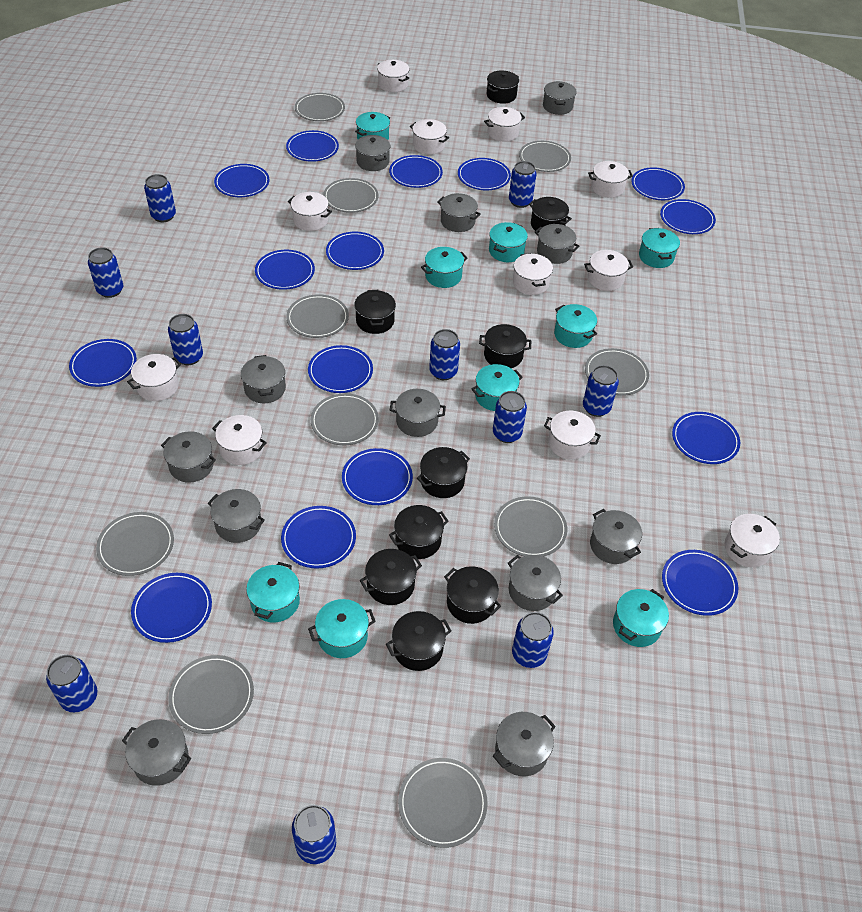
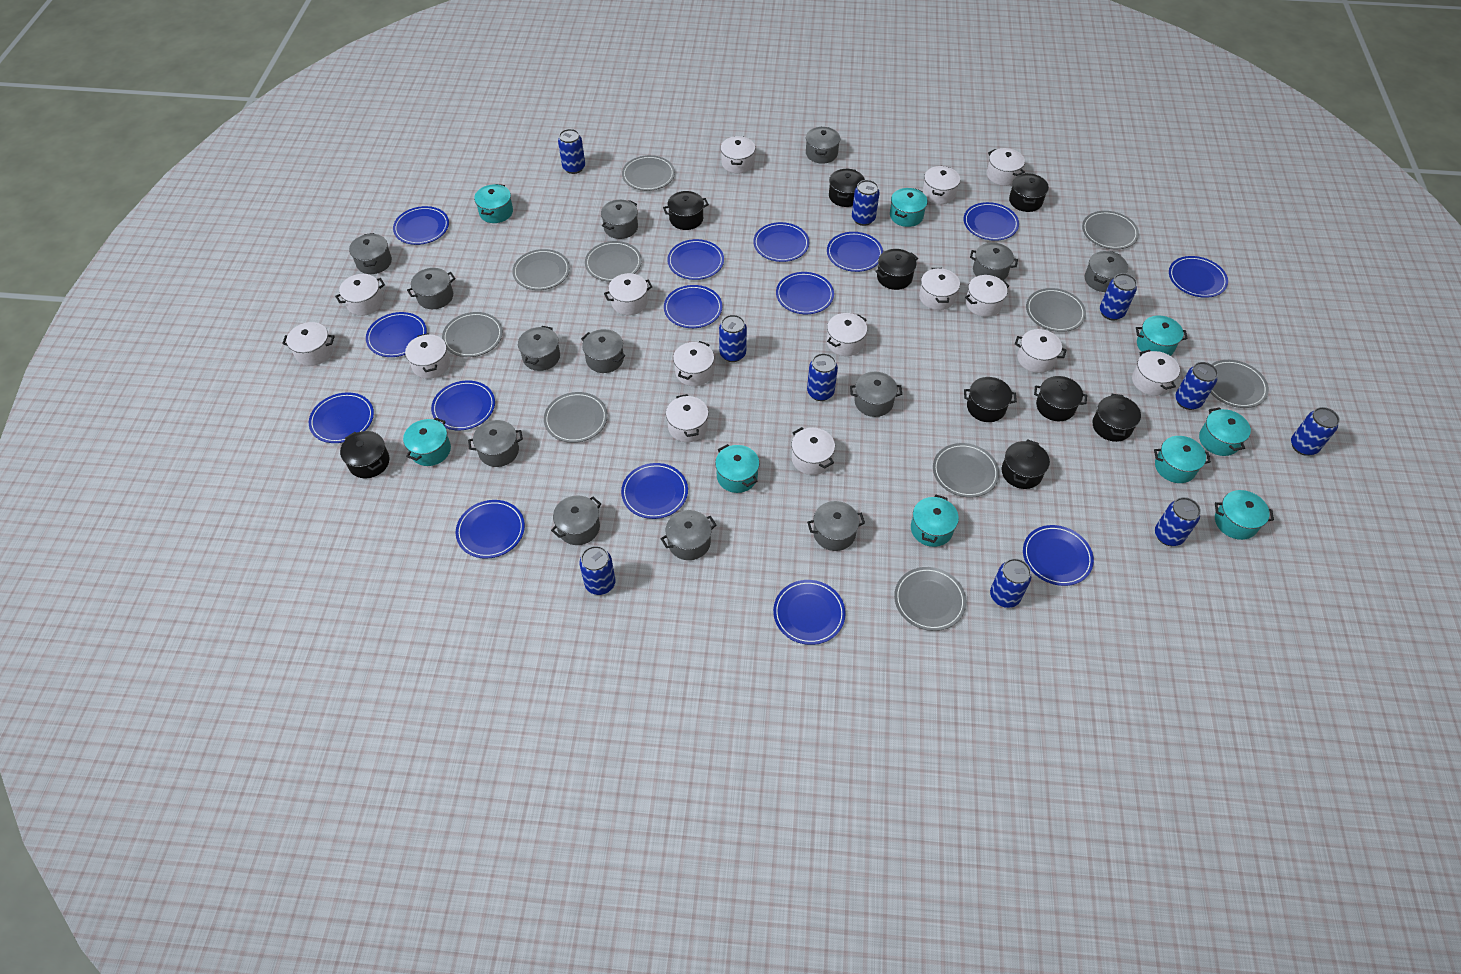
grey pot: [122,719,191,786] [161,431,216,483] [208,489,265,543] [241,355,286,403] [355,135,390,171] [390,389,446,437] [437,193,481,232] [493,712,556,776] [508,555,563,611] [535,224,579,264] [543,81,577,115] [590,509,642,564] = 12 -> [349,233,392,274] [407,268,456,309] [468,420,523,467] [518,326,560,371] [551,495,601,545] [581,329,626,373] [601,200,638,239] [661,510,716,560] [806,127,840,164] [807,501,865,551] [850,372,902,417] [970,242,1018,280] [1085,251,1128,292] = 13
white pot: [127,354,181,401] [212,415,267,465] [288,192,332,231] [377,60,409,92] [410,119,449,155] [484,107,525,142] [513,253,553,295] [544,411,601,460] [584,250,633,291] [588,161,633,198] [725,514,780,567] = 11 -> [282,322,335,366] [335,274,385,316] [405,333,450,379] [604,273,652,315] [666,394,709,442] [673,341,714,386] [720,136,755,173] [791,427,835,475] [827,313,867,356] [919,268,960,310] [923,166,960,204] [965,275,1009,317] [987,148,1025,186] [1015,329,1066,373] [1132,350,1180,396] = 15

